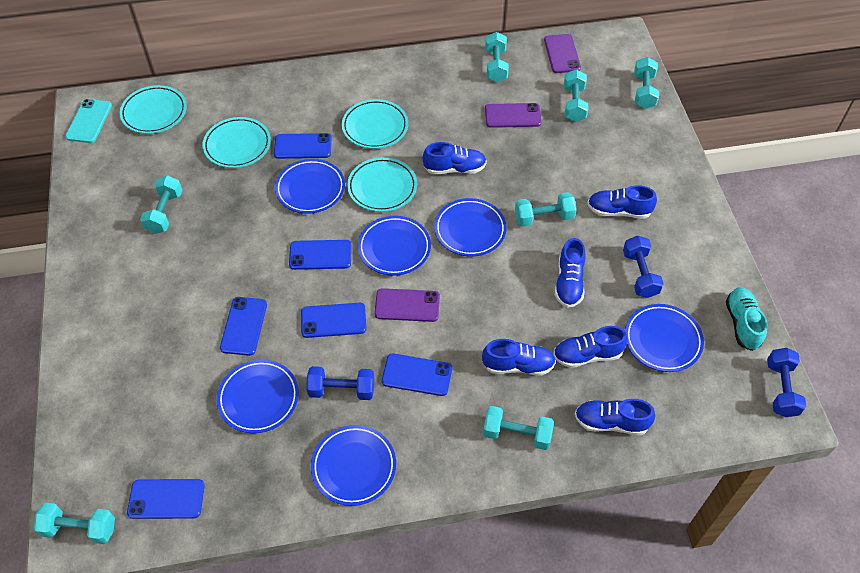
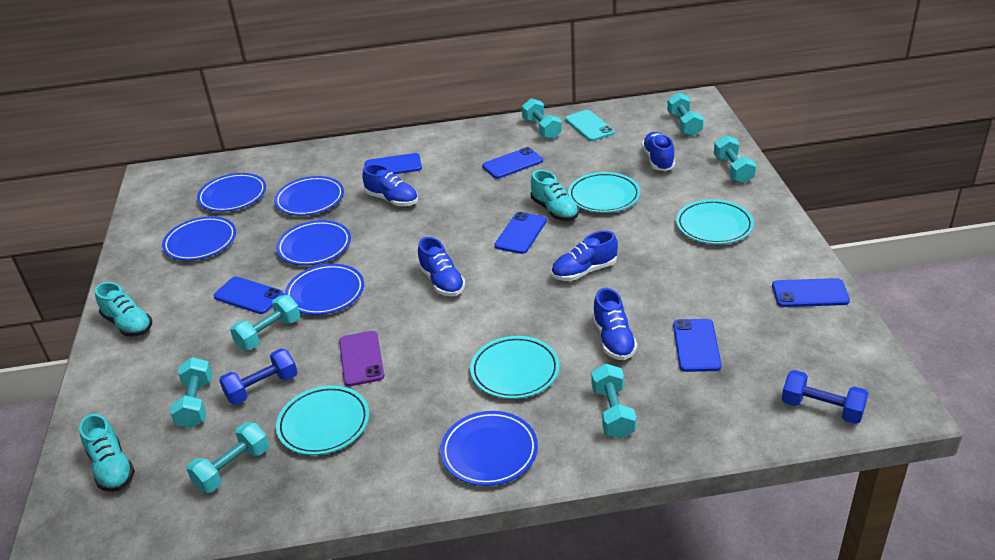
blue dumbbell: [306,366,374,400] [623,235,664,298] [767,348,806,417] = 3 -> [219,348,298,405] [782,370,868,424] = 2
blue shoe: [423,142,487,174] [482,339,556,376] [553,326,628,368] [555,238,586,308] [575,399,656,435] [588,185,657,219] = 6 -> [362,164,418,206] [418,237,465,296] [551,231,618,281] [592,288,637,360] [642,132,675,171] = 5
purple phone: [374,288,440,322] [485,103,542,128] [544,34,581,73] = 3 -> [339,331,384,386] = 1
turquoise shoe: [726,287,768,351] = 1 -> [79,414,135,492] [95,282,152,337] [531,170,579,221] = 3

